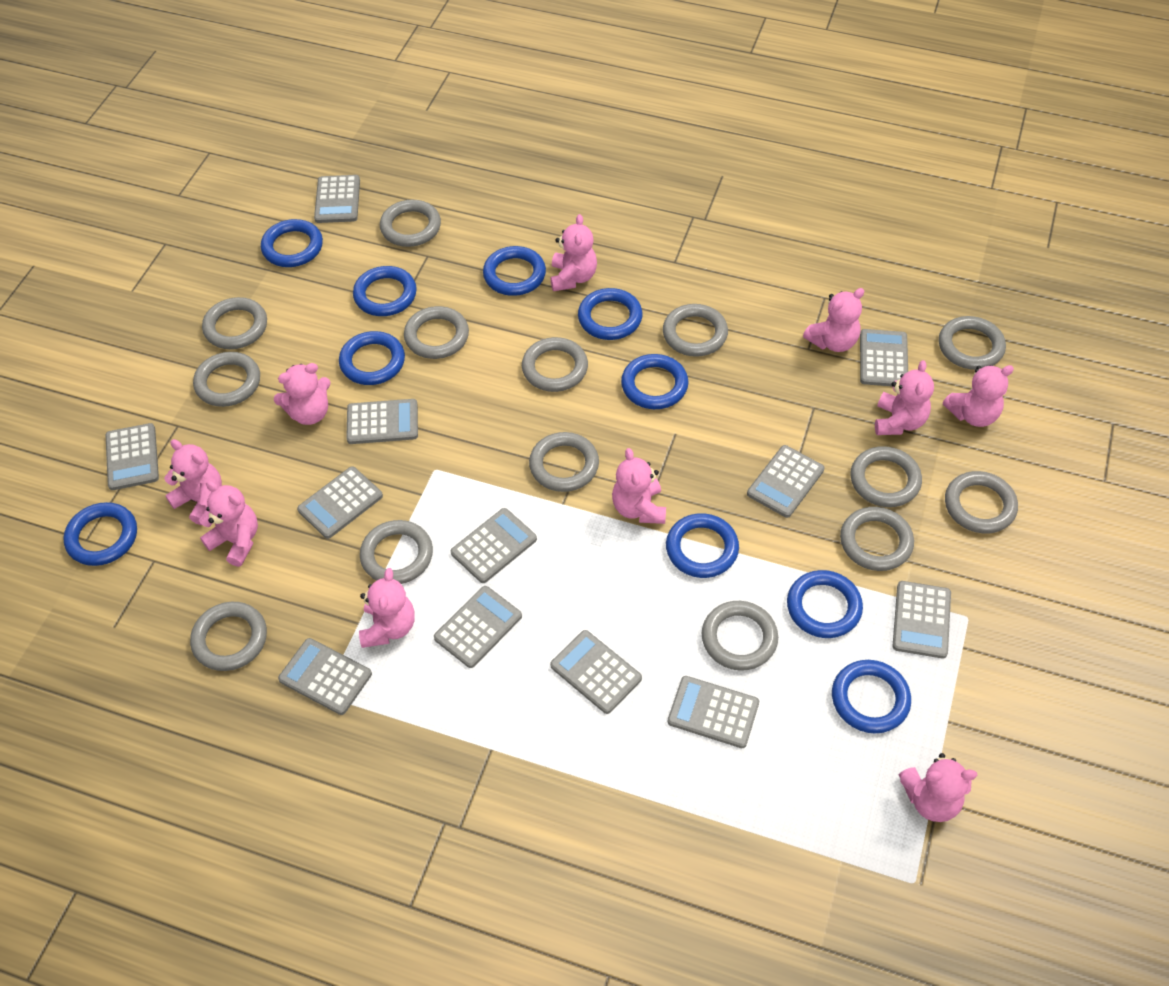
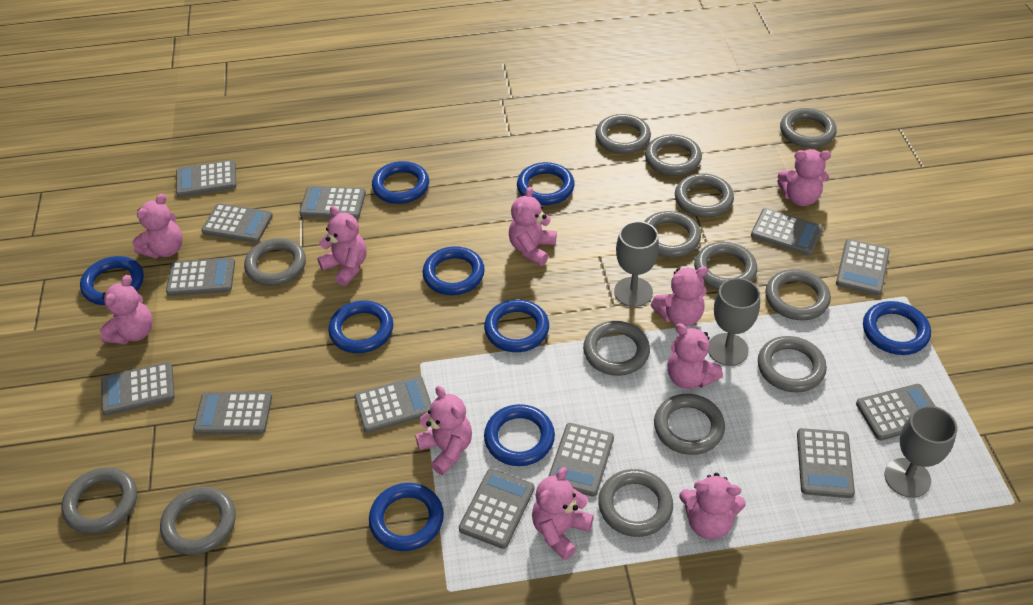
blue ring: [63,502,137,566] [261,219,323,267] [339,331,405,385] [353,266,417,316] [483,246,546,296] [578,288,642,340] [621,354,688,409] [666,513,739,578] [787,570,863,638] [832,660,911,733] = 10 -> [80,256,144,305] [328,301,393,353] [369,483,444,551] [372,161,429,204] [422,246,485,295] [484,299,549,352] [484,404,555,466] [517,162,575,205] [863,301,931,355] = 9
grey calculator: [105,423,159,490] [278,638,372,715] [297,466,383,539] [314,175,360,223] [346,399,418,444] [434,586,522,668] [451,508,537,583] [550,630,642,714] [668,676,759,748] [747,445,824,518] [860,329,908,386] [893,581,951,659] = 12 -> [101,362,175,416] [166,257,235,296] [176,160,236,197] [193,392,272,434] [201,203,273,243] [299,186,366,219] [354,376,431,433] [459,469,535,549] [548,423,614,497] [751,208,823,256] [797,428,855,498] [836,239,890,296] [856,384,935,441] = 13
grey goblet: none = 0 -> [614,221,659,307] [708,278,760,366] [884,406,957,498] = 3

